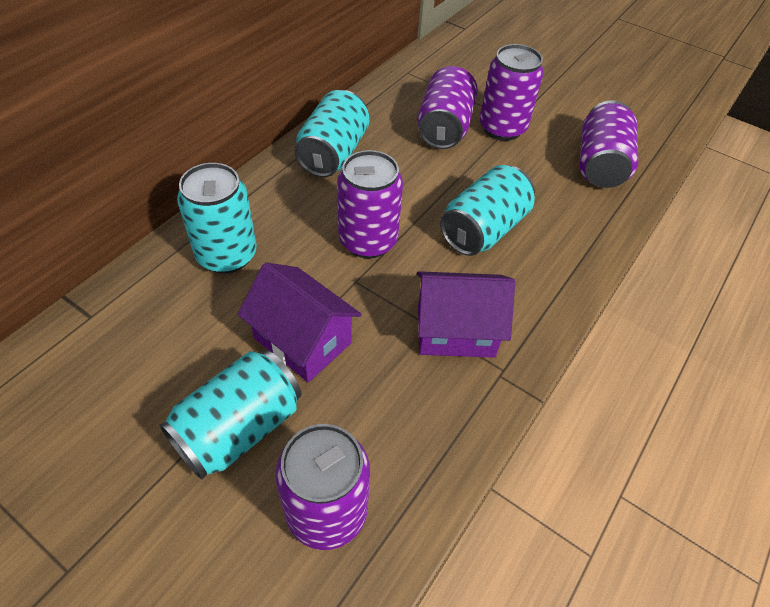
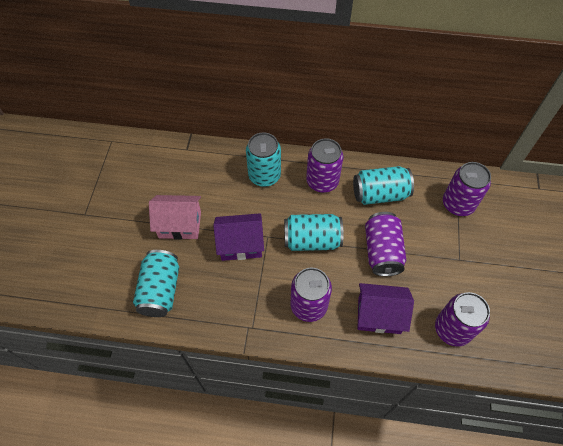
pink house: none = 0 -> [149,195,201,240] = 1

